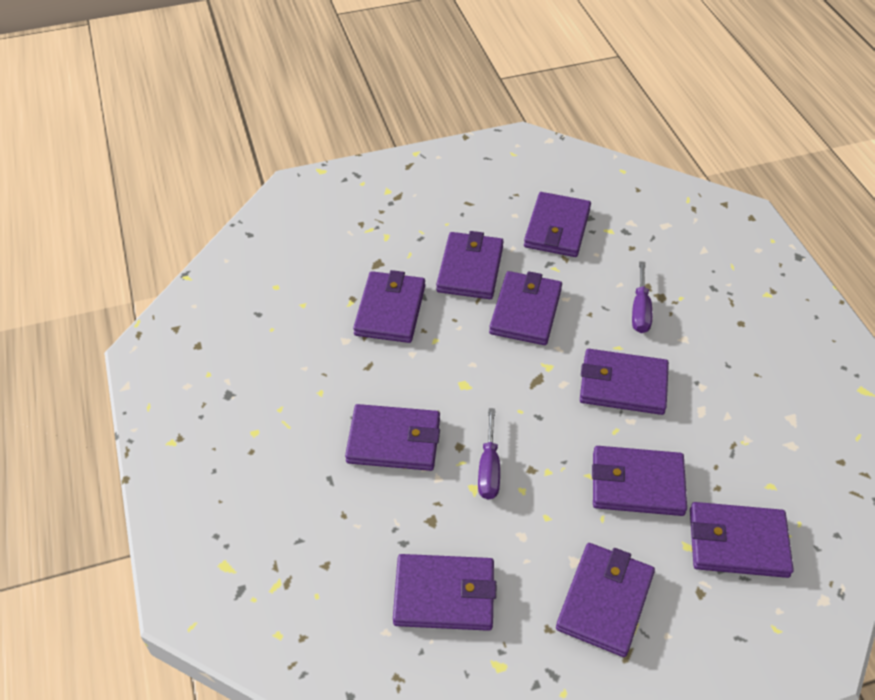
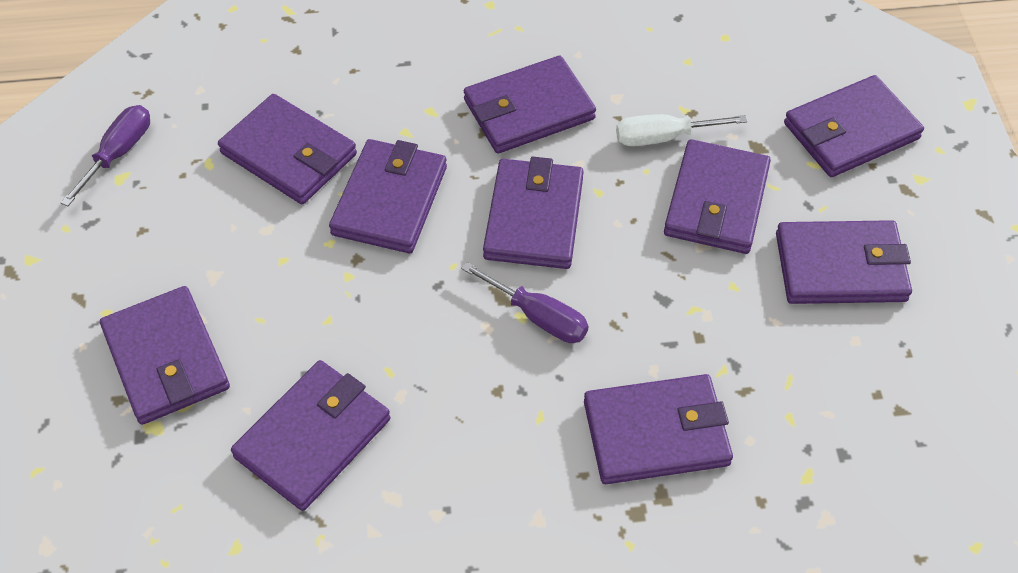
white screwdriver: none = 0 -> [616,114,748,146] = 1

